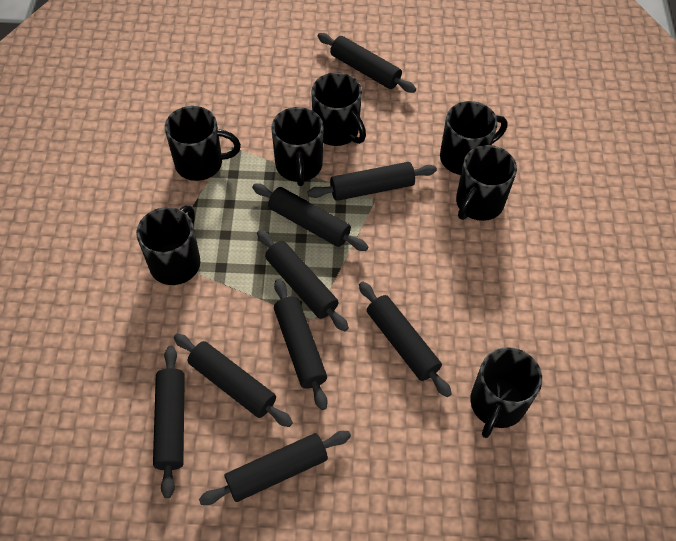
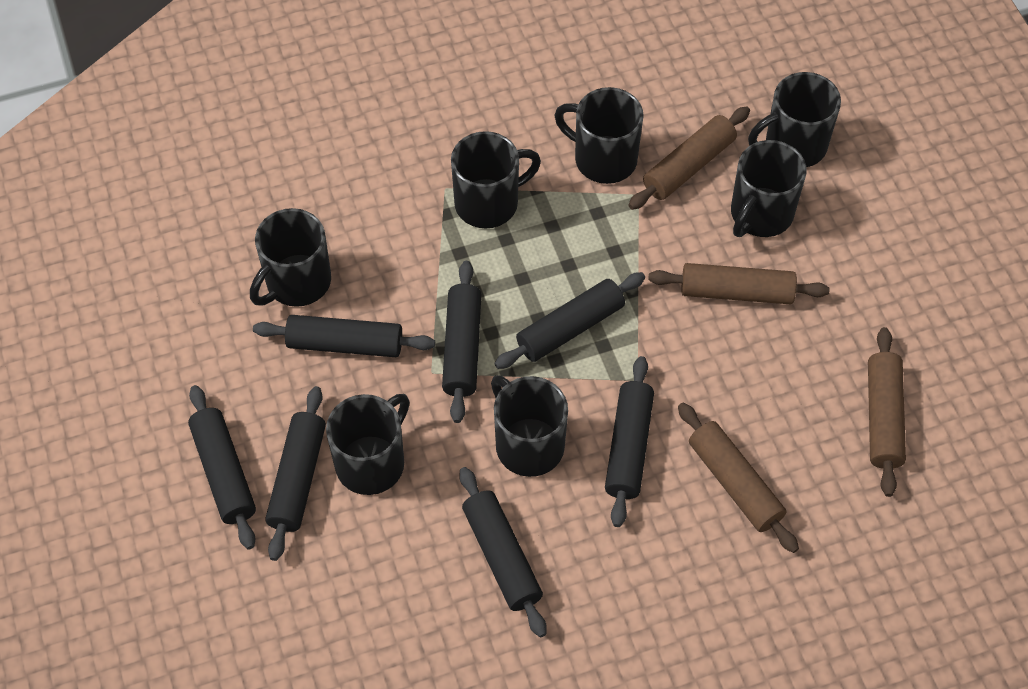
black rolling pin: [153,346,185,498] [174,334,293,427] [199,431,351,505] [252,183,368,251] [257,230,349,331] [274,279,328,410] [307,162,437,201] [317,33,416,93] [359,281,452,397] = 9 -> [188,385,256,549] [253,315,435,357] [265,386,326,561] [442,261,481,423] [459,467,547,637] [494,272,645,369] [605,356,654,527] = 7
brown rolling pin: none = 0 -> [628,107,750,210] [648,263,829,304] [678,403,799,553] [868,327,906,497] = 4

